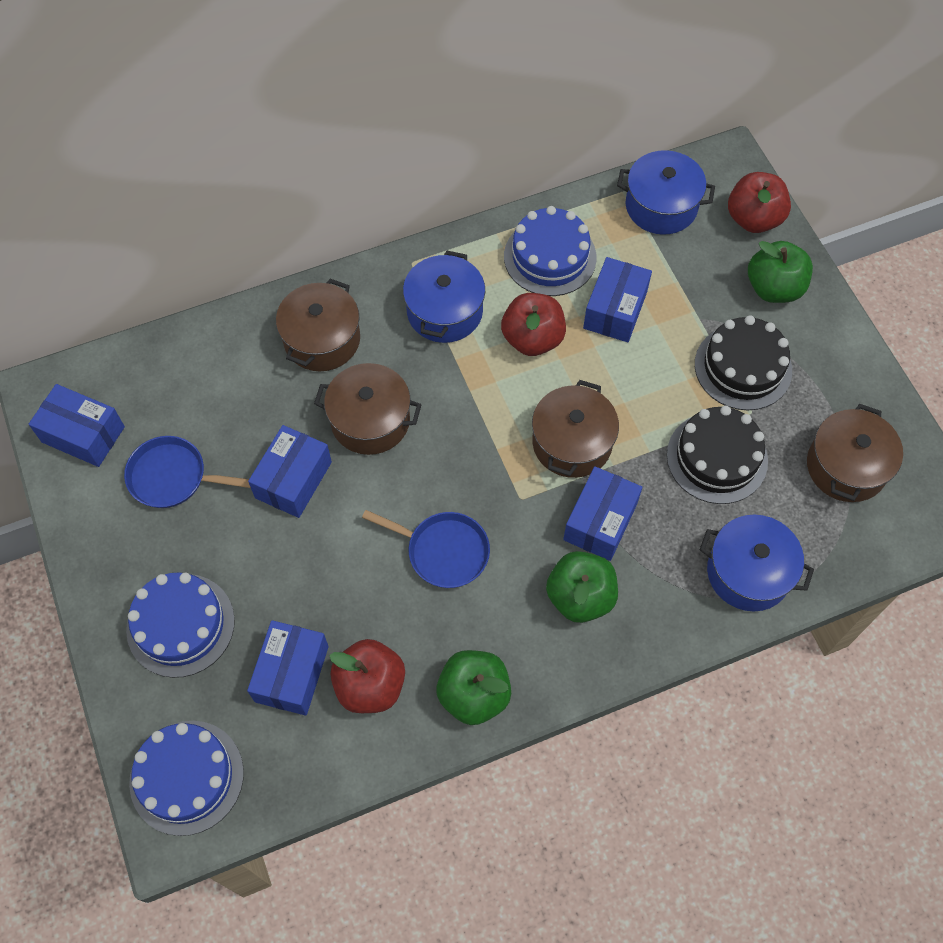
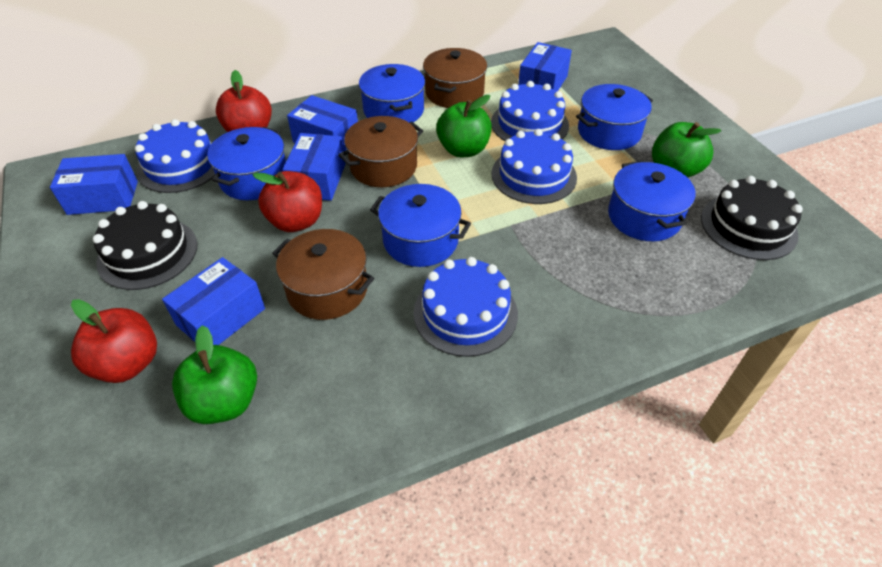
blue cake: [126,573,235,678] [129,721,244,836] [504,206,597,296] = 3 -> [135,119,215,193] [413,257,518,357] [491,81,569,141] [491,129,577,204] = 4
blue pan: [124,436,251,508] [362,510,490,588] = 2 -> none = 0
blue pot: [403,251,485,343] [617,150,715,235] [700,515,814,611] = 3 -> [207,127,286,200] [359,64,425,122] [370,184,471,267] [576,84,653,150] [608,161,696,241] = 5
brown pot: [276,279,360,371] [314,363,422,455] [532,380,619,478] [807,404,903,502] = 4 -> [272,229,374,320] [338,116,423,187] [423,48,487,108] = 3

